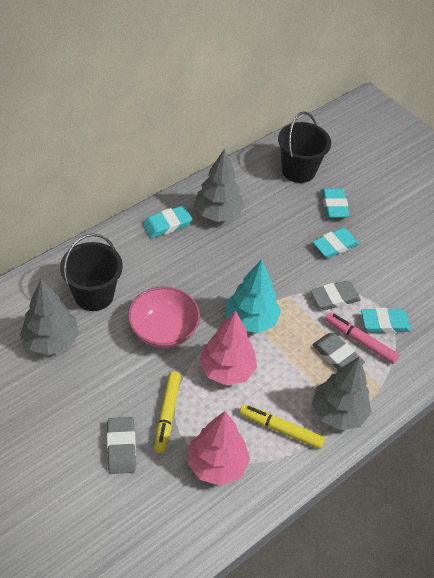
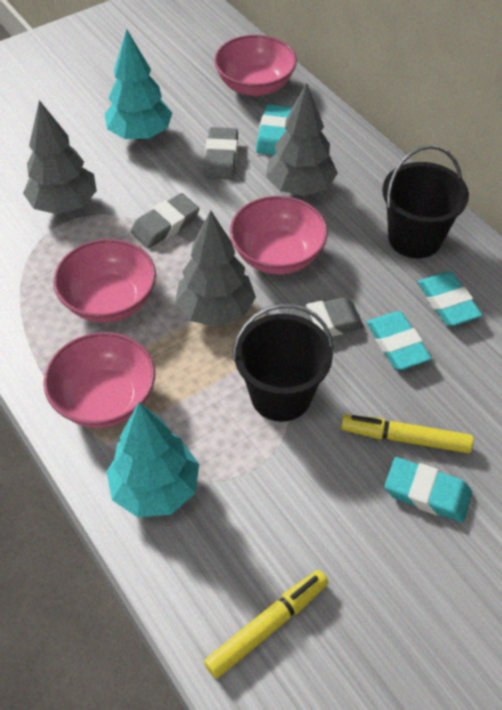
pink bowl: [128,287,200,348] = 1 -> [43,332,155,428] [53,239,156,323] [214,35,297,96] [230,196,328,274] = 4
pink marker: [325,312,399,364] = 1 -> none = 0
pink tree: [187,411,250,486] [199,311,257,386] = 2 -> none = 0
turquoise tree: [227,259,281,333] = 1 -> [105,29,172,140] [106,402,199,517] = 2

